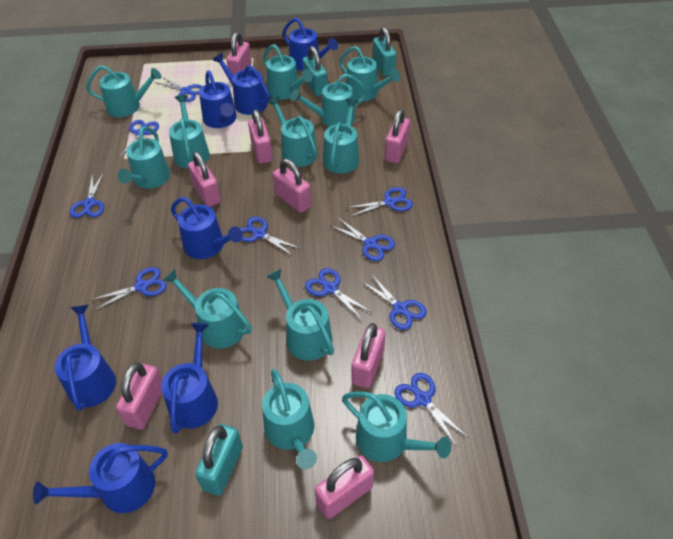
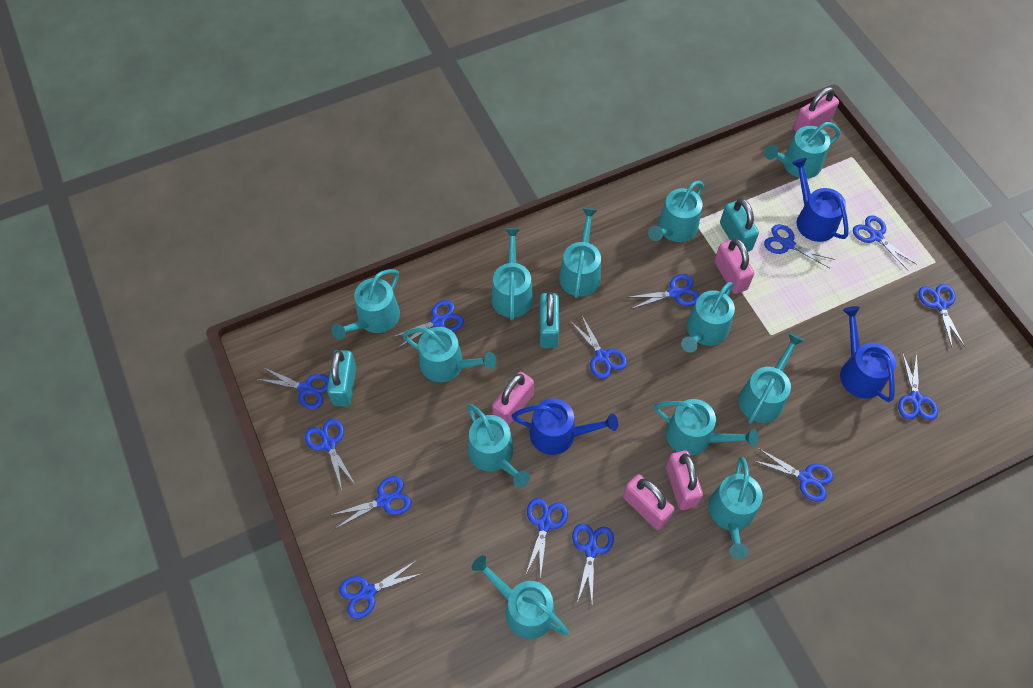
blue scissors: [70,172,104,218] [91,267,167,311] [119,120,159,158] [155,76,203,102] [240,217,301,257] [305,268,372,320] [331,218,395,261] [346,187,413,217] [361,274,427,330] [395,373,467,445] = 10 -> [257,367,329,409] [305,419,355,490] [331,476,411,529] [339,560,423,619] [391,300,464,348] [526,498,568,579] [570,314,627,379] [572,523,614,603] [627,274,699,309] [755,448,833,502] [764,224,835,269] [853,215,917,271] [898,352,938,420] [918,284,965,347] = 14
blue watering can: [33,443,168,513] [55,305,116,411] [161,323,218,434] [171,197,243,259] [199,71,237,128] [213,53,270,115] [282,18,338,71] = 7 -> [512,398,618,455] [792,158,849,242] [840,306,896,402] = 3
pink padlock: [116,363,162,430] [188,151,221,207] [227,32,252,76] [248,109,273,164] [273,159,312,213] [315,455,374,519] [352,323,385,389] [385,109,410,163] = 8 -> [492,372,534,426] [623,474,674,530] [666,451,703,510] [714,238,754,294] [793,87,839,132] = 5

